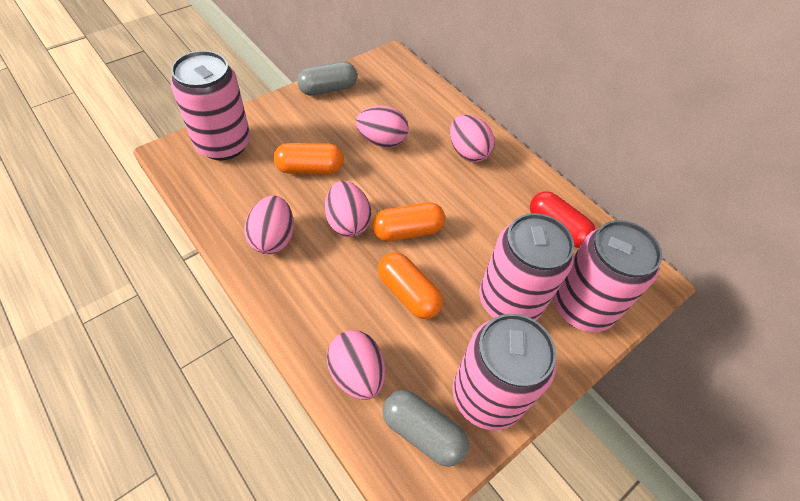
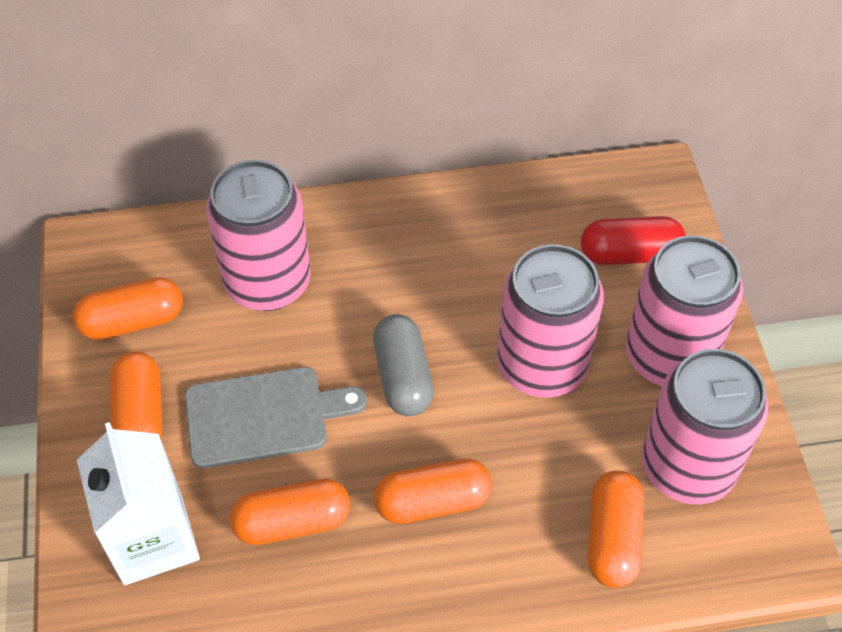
grey capsule: [297,62,357,96] [383,390,469,467] = 2 -> [373,314,434,416] = 1
grey cutting board: none = 0 -> [185,367,367,468] = 1
orange capsule: [274,143,344,174] [372,202,445,242] [378,252,443,319] = 3 -> [73,277,183,340] [110,351,162,439] [230,478,350,545] [374,458,492,524] [588,471,644,588] = 5
pink egg: [245,196,294,254] [325,181,371,237] [327,330,385,400] [356,106,409,148] [450,115,495,162] = 5 -> none = 0
white carton: none = 0 -> [77,422,200,585] = 1

